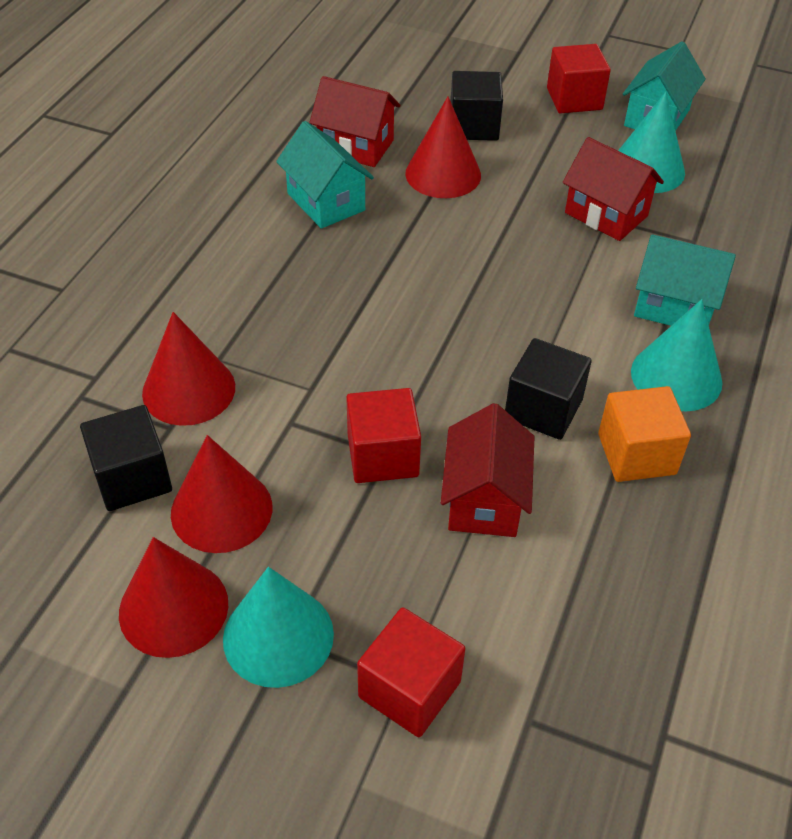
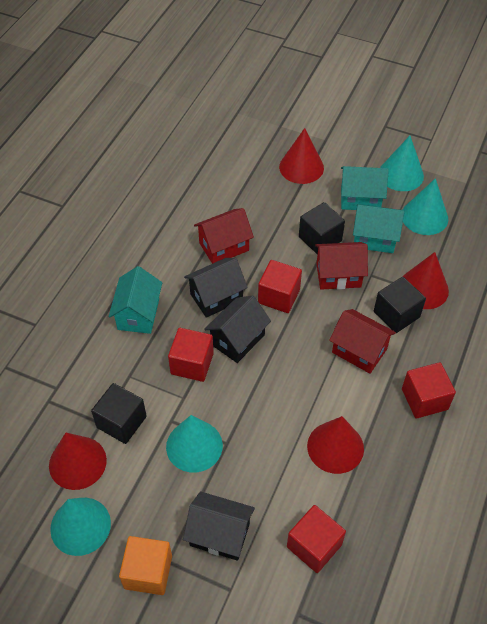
black house: none = 0 -> [183,491,255,561] [184,258,248,318] [204,296,271,363] = 3
red cube: [346,388,421,483] [357,607,466,737] [547,44,611,114] = 3 -> [168,328,214,382] [258,260,302,313] [287,505,346,573] [402,362,456,419] = 4
turquoise cone: [223,567,334,688] [618,92,685,193] [631,299,723,411] = 3 -> [50,498,111,556] [166,415,223,472] [380,136,424,191] [403,178,448,235] = 4

